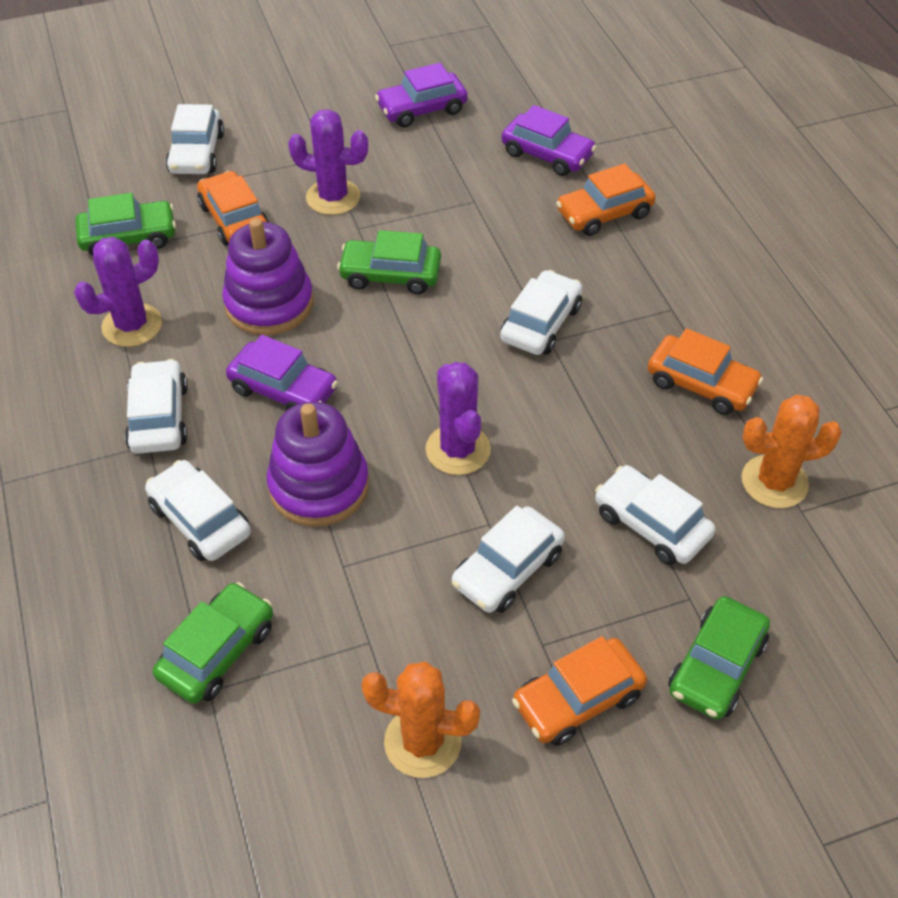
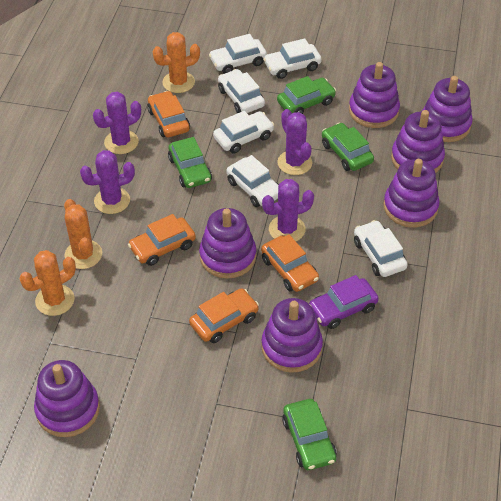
orange cactus: [361,661,480,778] [742,394,842,508] = 2 -> [20,250,76,316] [64,199,102,269] [153,32,200,93] = 3
purple cactus: [74,237,162,347] [288,109,368,215] [426,362,491,475] = 3 -> [80,150,135,214] [93,92,141,154] [262,179,314,241] [277,109,312,175] = 4
purple car: [226,335,338,411] [375,63,468,127] [501,105,596,176] = 3 -> [309,275,379,329] = 1
purple stacking toy: [222,218,313,335] [267,402,369,527] = 2 -> [34,360,100,437] [199,208,256,279] [261,298,323,373] [349,62,400,128] [383,159,439,227] [391,110,445,173] [422,76,473,142] = 7

